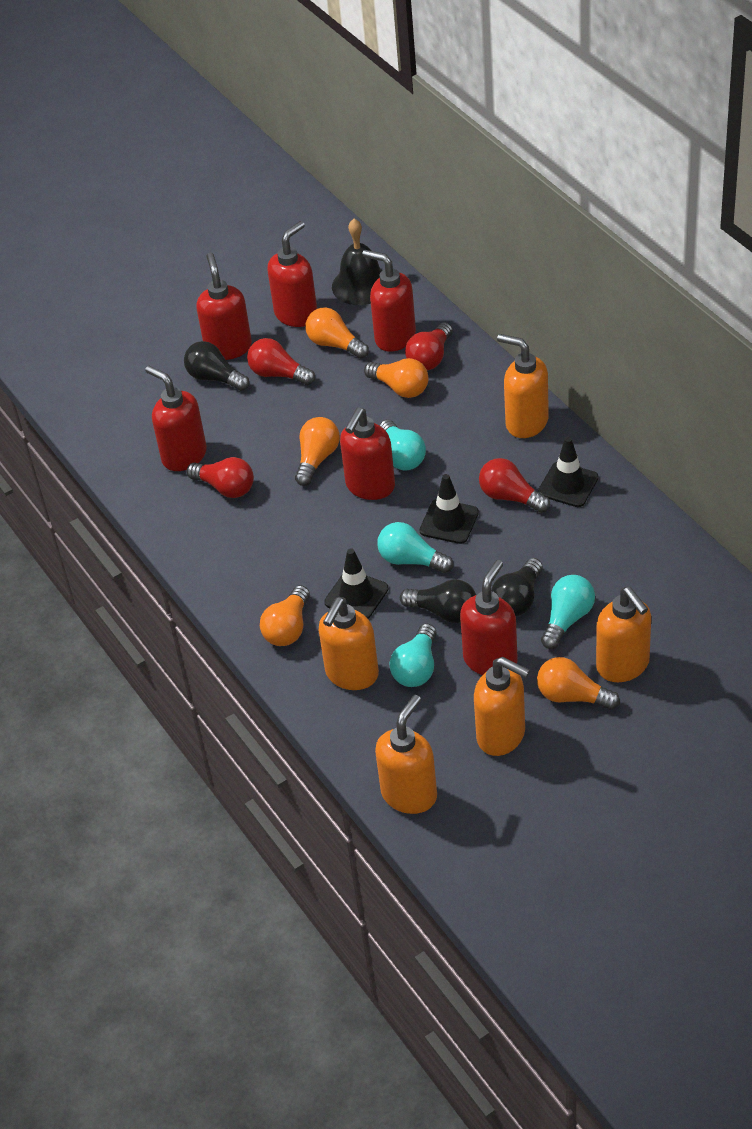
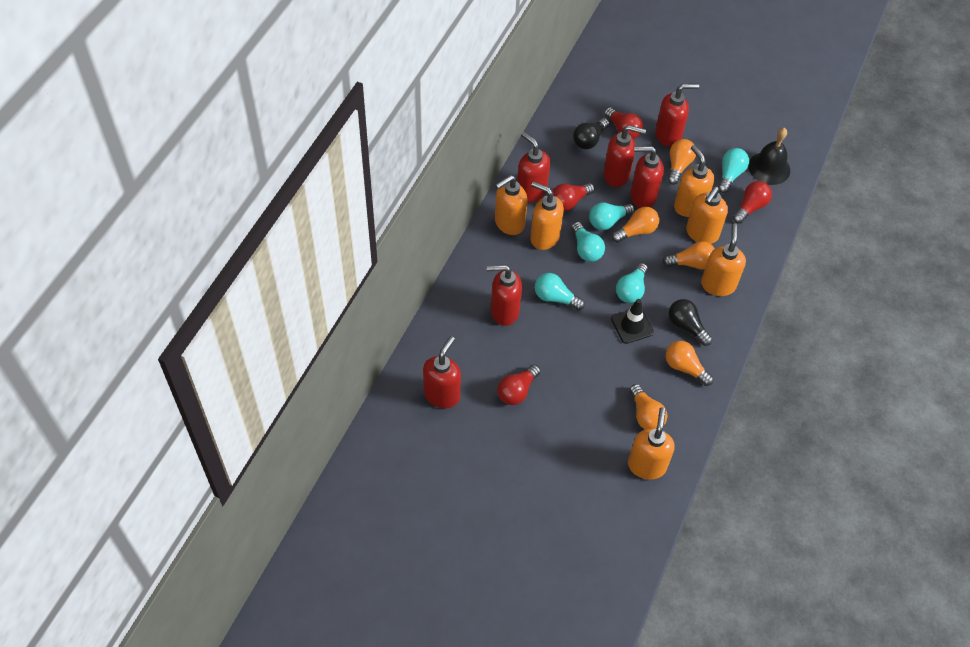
black light bulb: [184,341,249,391] [400,579,476,623] [491,558,543,616] = 3 -> [573,118,609,149] [668,299,713,346] = 2
black traffic cone: [324,548,389,619] [420,474,479,544] [538,437,599,507] = 3 -> [611,299,654,344] = 1
orange soap dispenser: [319,597,379,690] [375,695,437,814] [474,657,530,756] [497,334,549,438] [596,587,651,682] = 5 -> [495,175,527,235] [530,182,564,250] [628,408,675,480] [674,145,714,217] [686,187,728,244] [701,224,746,296] = 6
turquoise light bulb: [377,522,453,573] [379,419,426,470] [390,624,437,687] [541,575,595,649] = 4 -> [535,273,585,310] [571,222,605,262] [589,203,635,230] [616,263,648,303] [718,148,749,193] = 5

